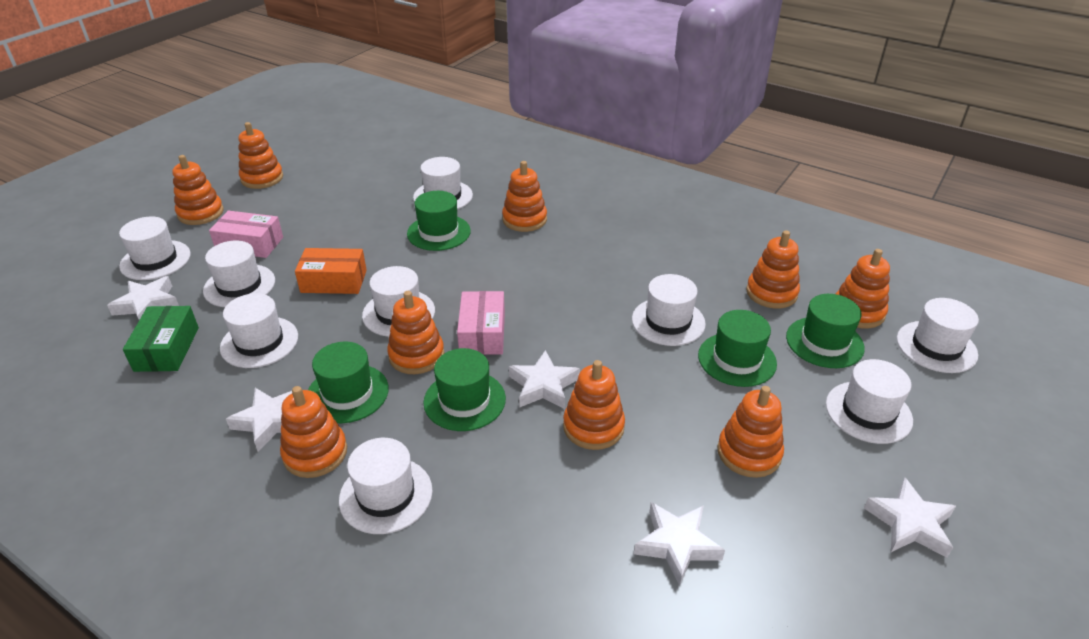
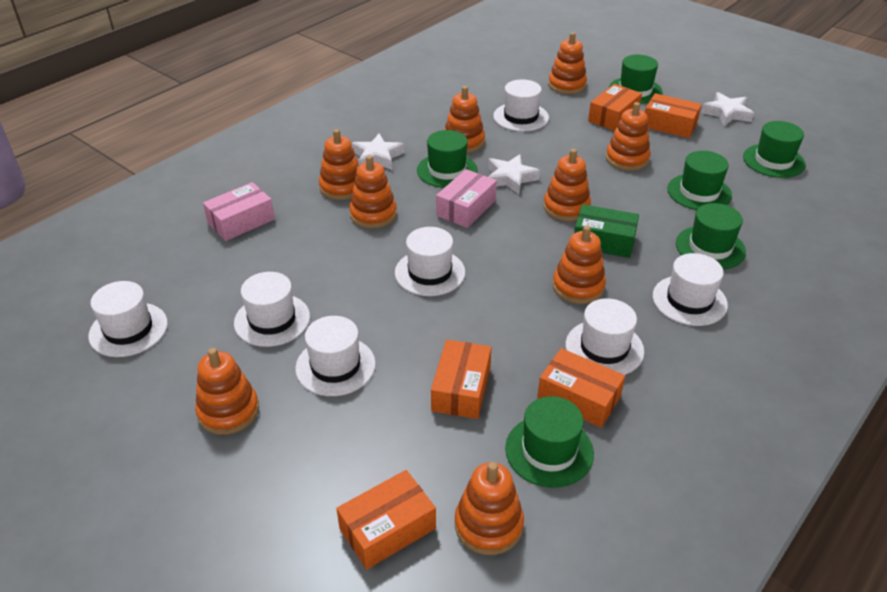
green hat: [308,342,389,423] [407,191,471,251] [423,348,506,431] [698,310,777,387] [786,294,865,368] = 5 -> [417,130,478,188] [505,396,594,488] [609,55,663,104] [667,151,732,210] [676,203,746,270] [743,121,805,178] = 6
orange box: [295,248,367,294] = 1 -> [336,470,436,569] [431,340,492,419] [537,348,625,428] [588,84,642,131] [645,93,702,138] = 5
white hat: [119,216,191,280] [203,240,275,307] [220,293,298,368] [339,438,432,534] [362,266,435,337] [413,157,473,210] [632,274,706,346] [826,359,913,444] [897,298,979,373] = 9 -> [88,281,168,357] [234,272,310,347] [295,316,376,396] [395,227,465,296] [493,79,549,132] [566,298,644,375] [653,253,728,326] = 7
white star: [107,276,179,320] [226,388,292,452] [509,350,580,409] [634,502,725,586] [864,478,956,558] = 5 -> [351,133,404,170] [488,154,540,194] [701,92,754,126] = 3

